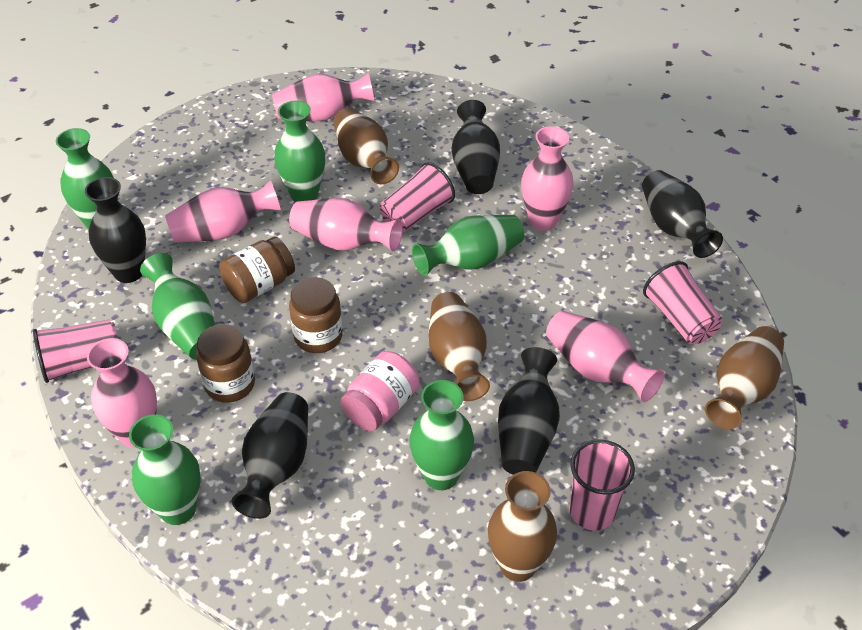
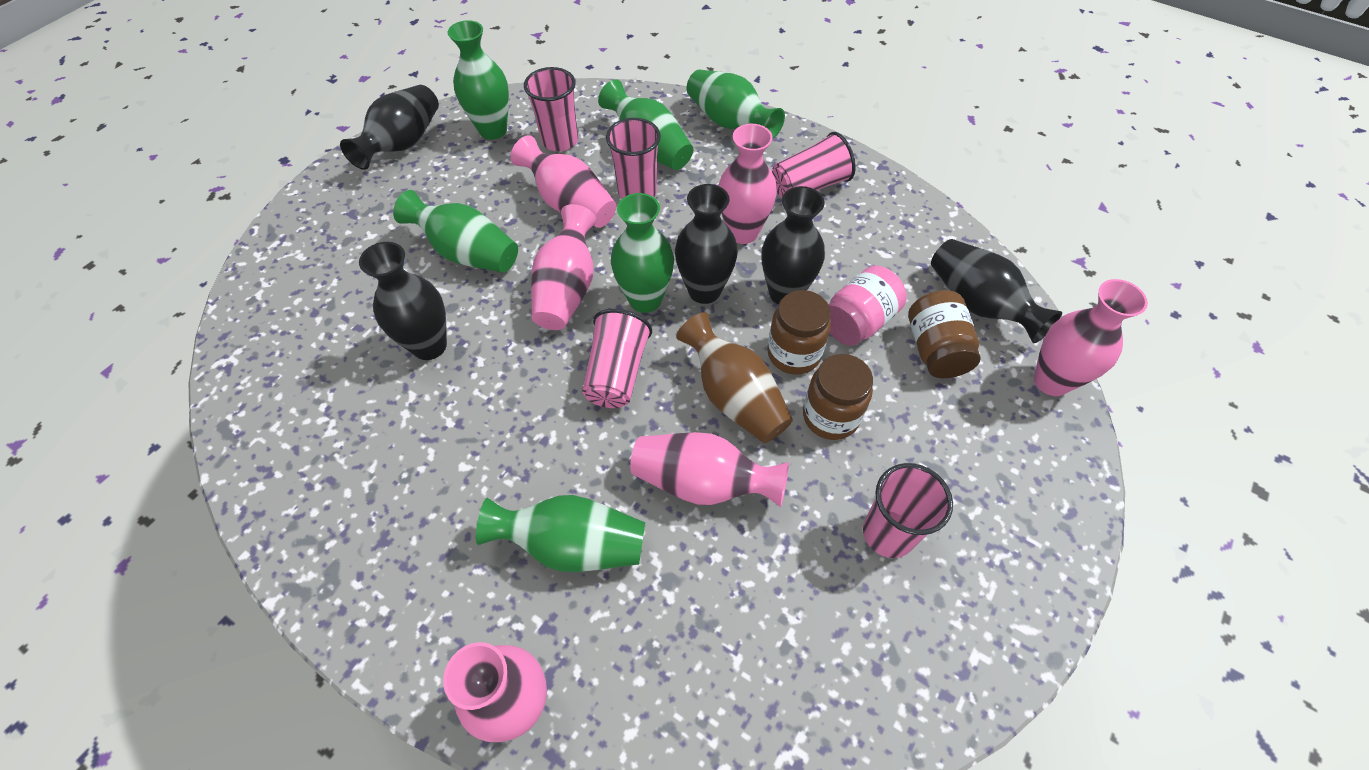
brown vase: [333,108,399,184] [429,292,490,401] [488,471,557,582] [705,326,784,429] = 4 -> [676,312,793,443] = 1
pink cup: [33,319,118,383] [380,162,455,233] [569,439,635,530] [643,261,722,344] = 4 -> [524,67,578,151] [582,309,652,408] [606,118,661,199] [772,132,856,198] [863,463,953,558] = 5

